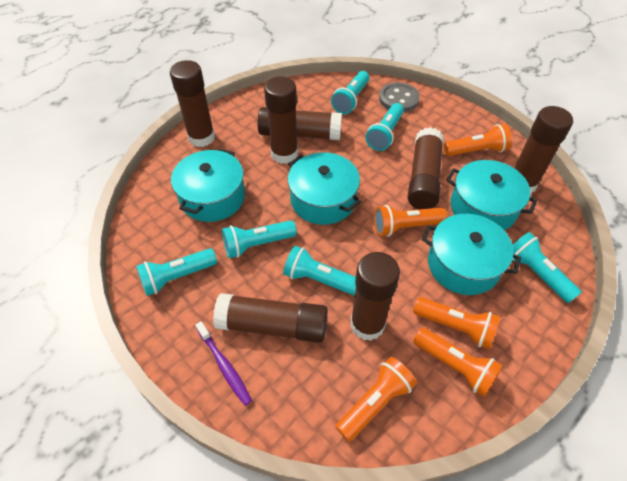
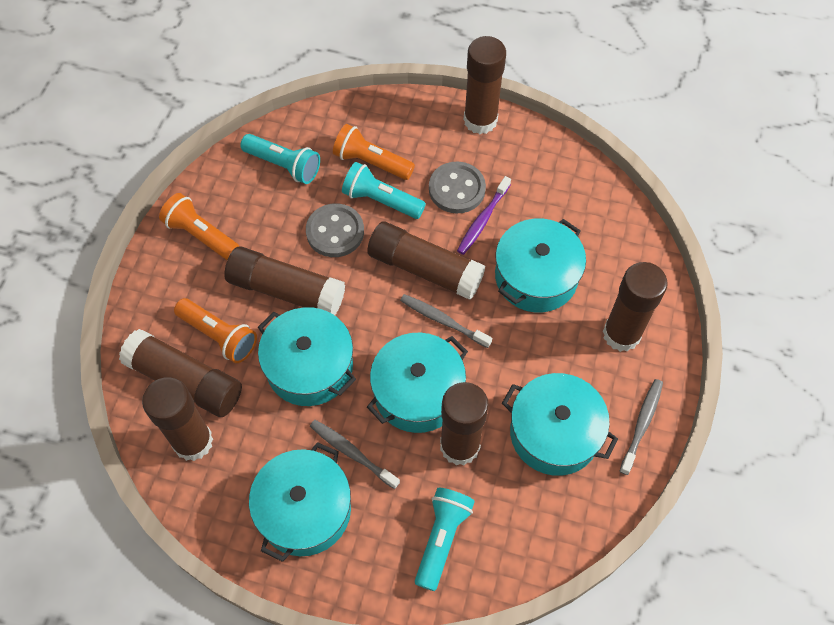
grey button: [379,82,420,112] = 1 -> [306,203,364,257] [429,162,486,213] = 2
grey toothbrush: none = 0 -> [310,420,400,489] [400,294,492,348] [620,379,663,475] = 3
orange flashlight: [336,357,417,442] [374,205,447,237] [413,297,500,349] [413,328,503,397] [444,124,512,156] = 5 -> [159,193,240,260] [174,298,257,363] [333,124,415,180] = 3
turquoise flashlight: [136,248,217,296] [222,220,297,258] [283,246,356,296] [331,71,369,114] [365,103,404,151] [512,232,582,303] = 6 -> [240,134,320,184] [342,162,426,219] [415,488,475,591] = 3
turquoise pot: [171,148,245,222] [288,152,361,225] [422,214,521,295] [446,160,537,230] = 4 -> [249,442,351,562] [258,307,356,406] [367,333,468,433] [495,218,586,312] [502,373,618,476] = 5

